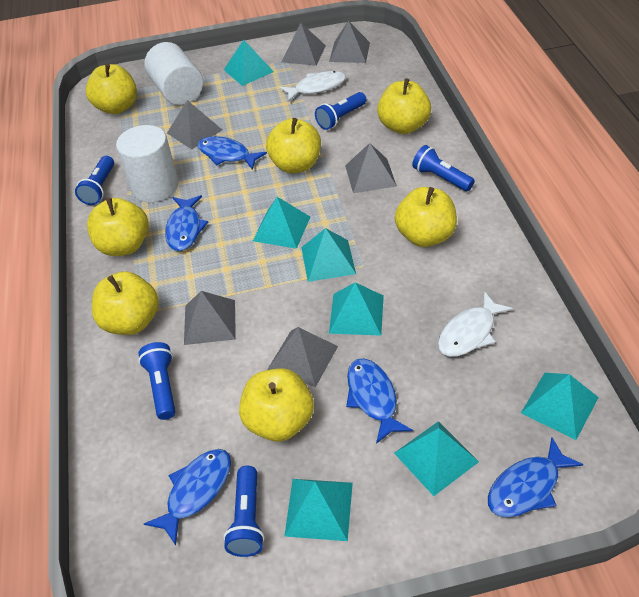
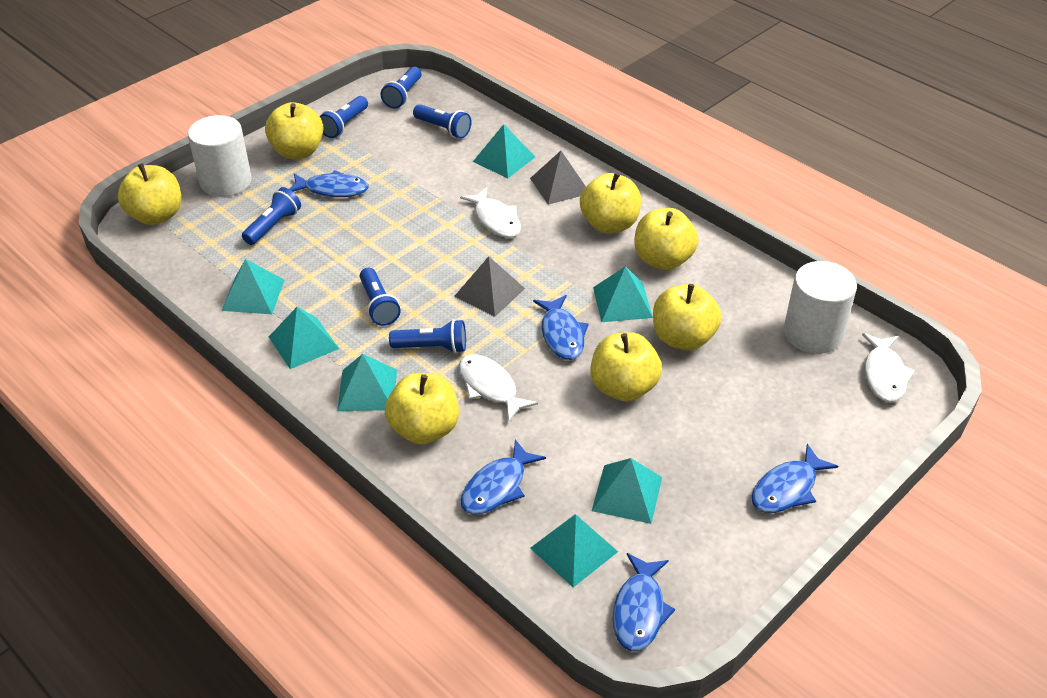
blue flashlight: [75,156,114,205] [138,342,175,420] [223,466,265,557] [315,92,366,130] [412,145,475,191] = 5 -> [242,187,301,245] [320,96,368,138] [360,268,401,326] [380,67,422,109] [389,319,466,353] [413,104,472,139] = 6
grey pyramid: [167,100,222,149] [184,291,236,345] [267,327,338,387] [281,23,326,66] [329,21,370,63] [345,143,397,193] = 6 -> [454,256,525,317] [530,151,586,205] = 2
white fish: [279,71,346,101] [438,291,513,357] = 2 -> [459,354,538,422] [460,187,521,238] [862,333,915,403] = 3

